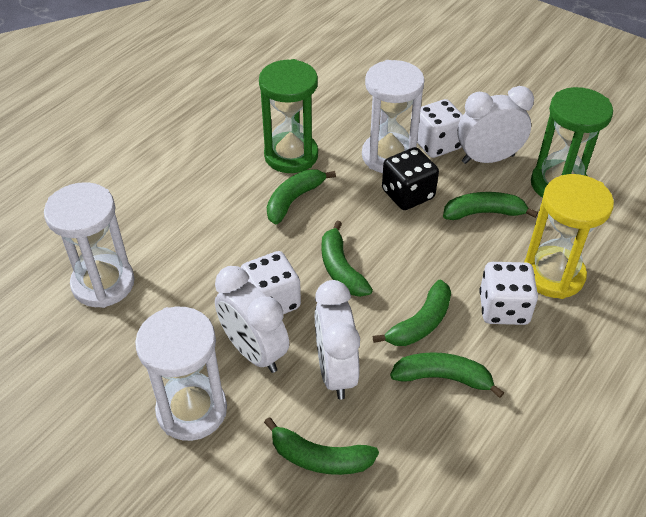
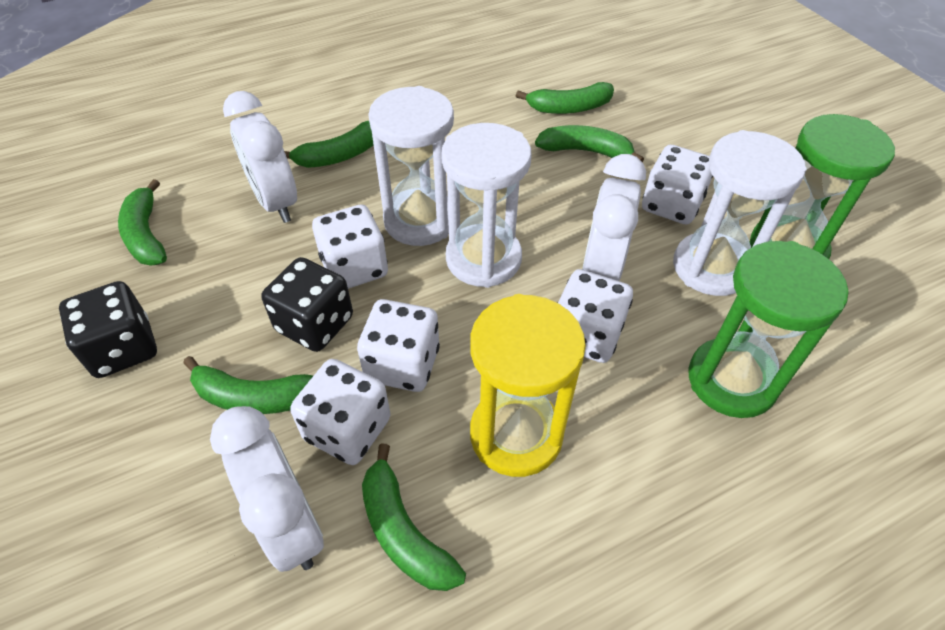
black dice: [382,147,439,210] = 1 -> [59,281,157,378] [261,257,353,352] = 2
white dice: [241,251,301,314] [417,99,463,158] [479,262,538,325] = 3 -> [290,359,391,465] [312,205,388,289] [357,299,440,392] [557,269,633,363] [642,145,713,225] = 5

